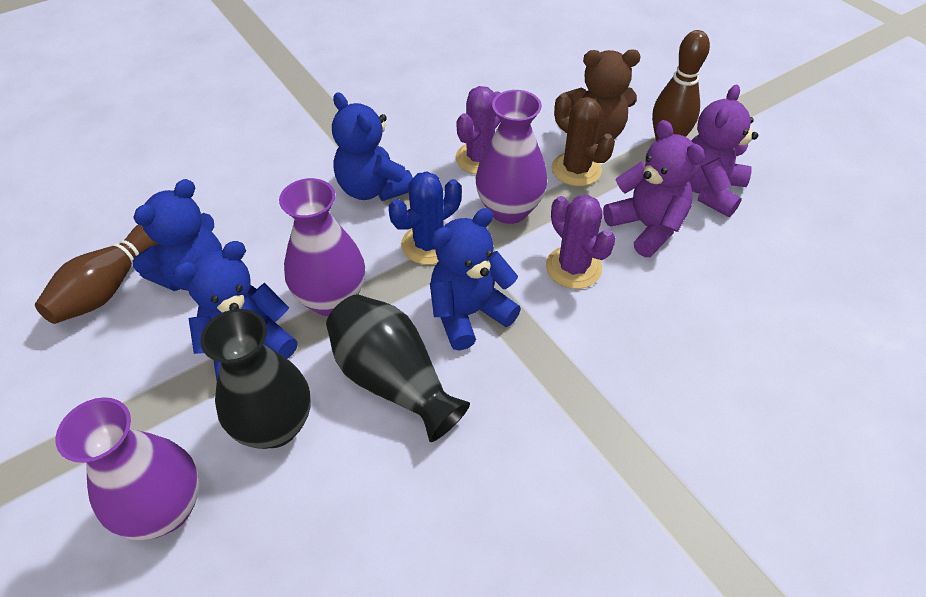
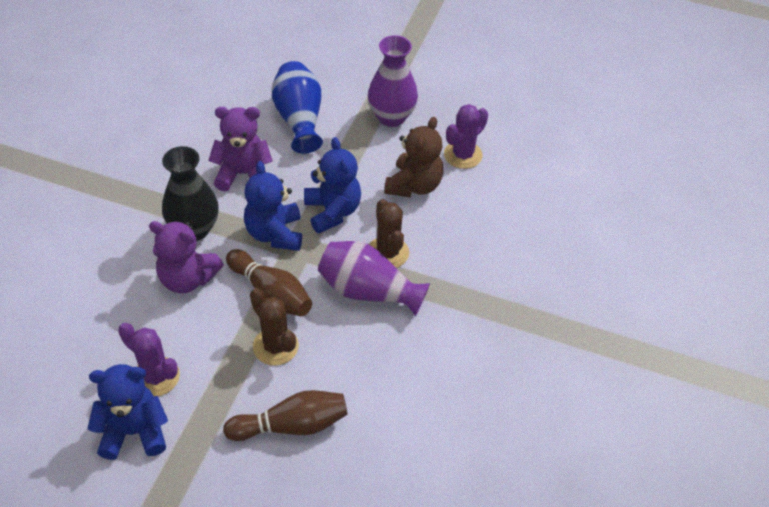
black vase: [200,309,310,449] [326,294,470,442] = 2 -> [162,146,219,241] = 1
blue cactus: [389,171,462,265] = 1 -> none = 0
blue teddy bear: [133,179,222,291] [173,241,298,381] [332,92,413,201] [430,208,521,350] = 4 -> [87,364,168,460] [244,161,302,251] [304,137,361,234] = 3
blue vase: none = 0 -> [272,61,323,153] = 1
brown cactus: [552,93,615,186] = 1 -> [250,288,299,365] [369,199,409,268] = 2
purple vase: [55,397,199,540] [279,178,365,316] [476,90,547,224] = 3 -> [318,241,430,316] [368,35,418,127] = 2

